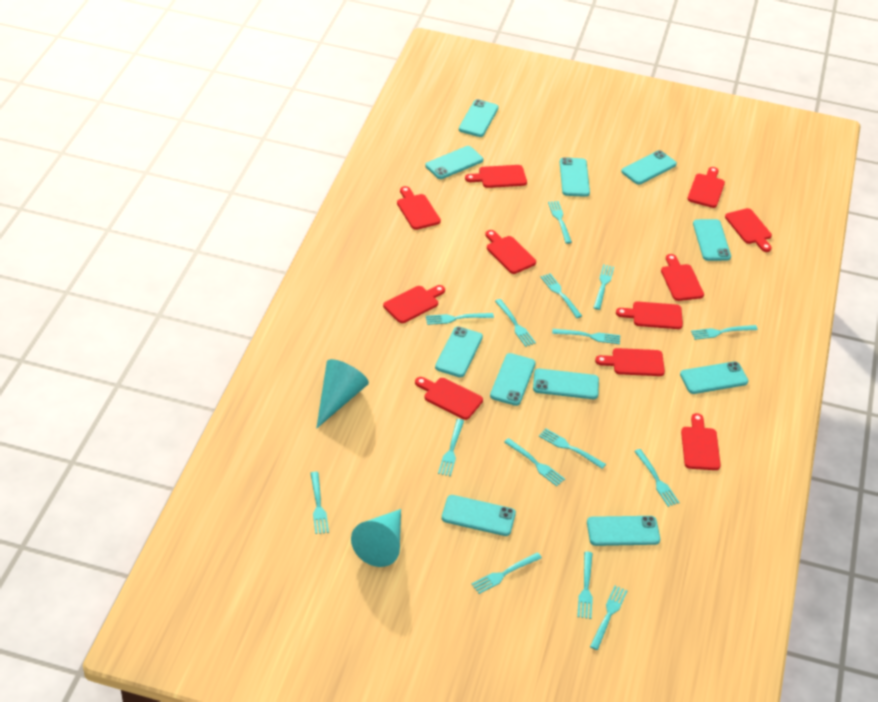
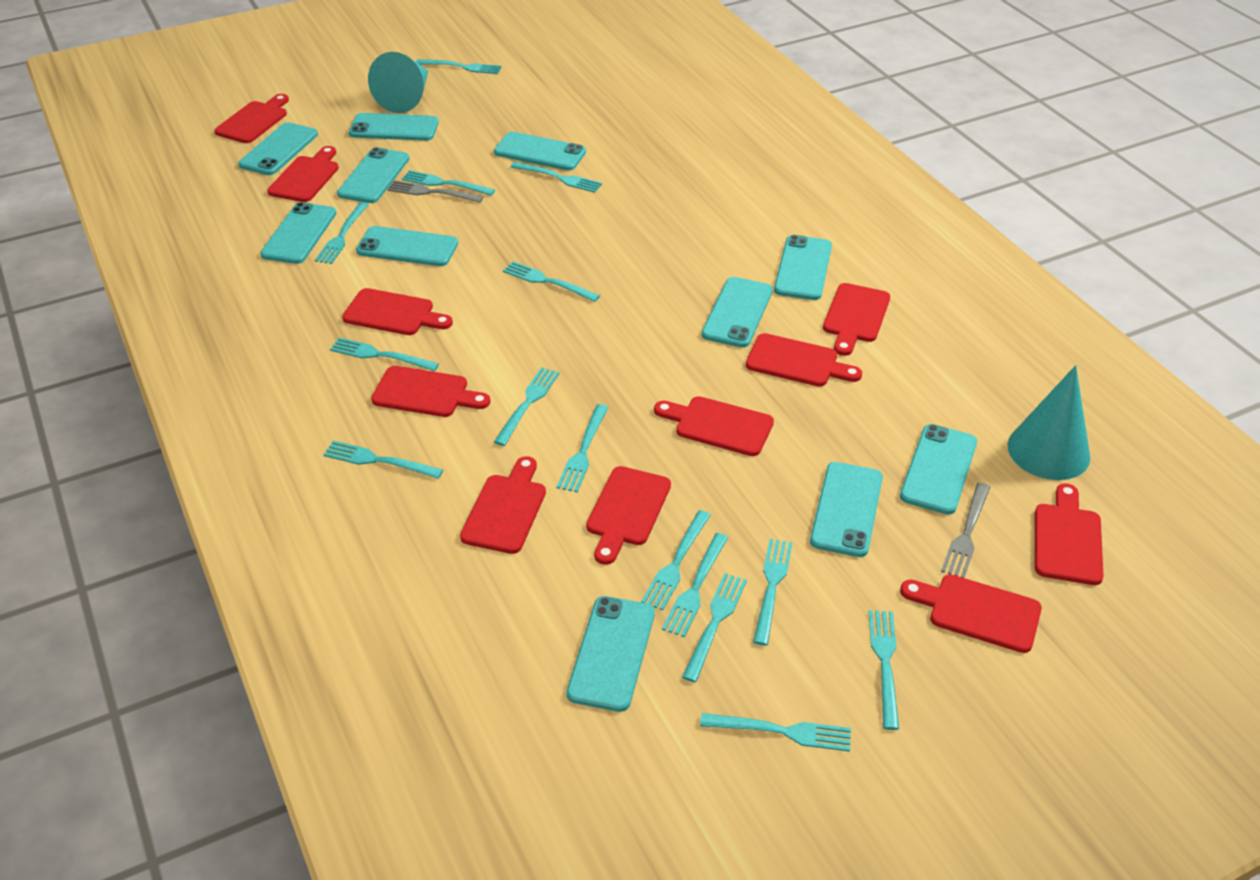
grey fork: none = 0 -> [387,180,484,203] [941,482,990,578] = 2

